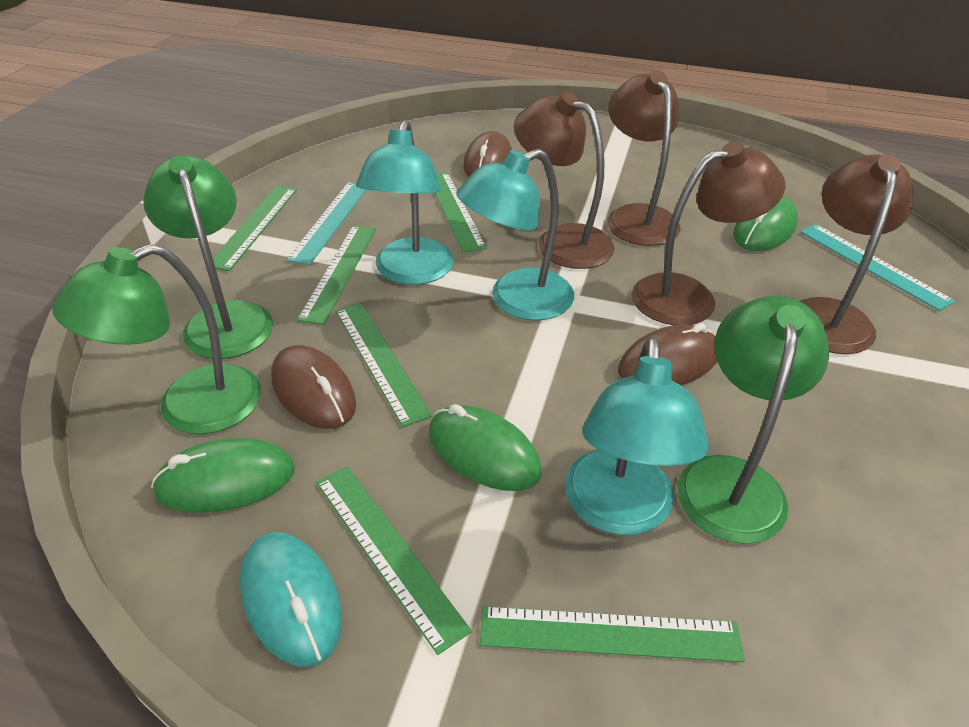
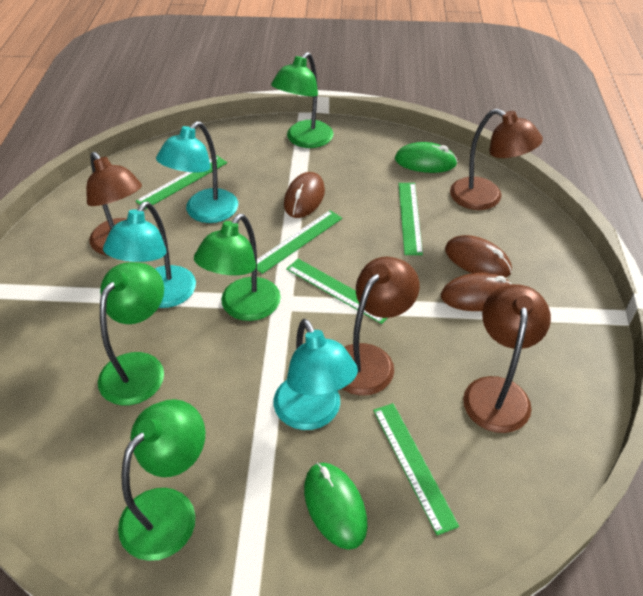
green lamp: [52,244,261,434] [143,156,273,359] [677,296,829,544] = 3 -> [98,262,164,405] [118,399,205,561] [194,214,281,321] [271,52,334,148] = 4
green mouse: [151,438,295,513] [429,404,542,491] [733,197,798,251] = 3 -> [304,462,368,550] [395,142,458,173] = 2
green ruler: [213,186,297,271] [297,225,376,325] [316,466,472,655] [336,303,432,427] [435,173,487,252] [480,606,745,662] = 6 -> [136,156,227,209] [257,210,342,274] [286,259,387,324] [373,403,459,535] [398,183,423,255] = 5
turquoise mouse: [240,532,342,667] = 1 -> none = 0
turquoise ruler: [286,182,366,265] [800,224,955,311] = 2 -> none = 0

